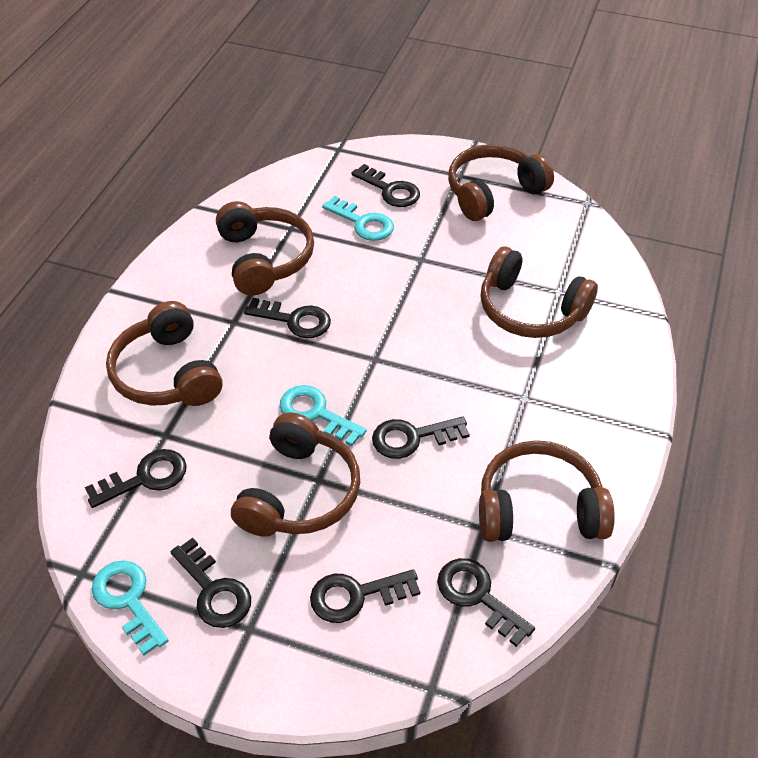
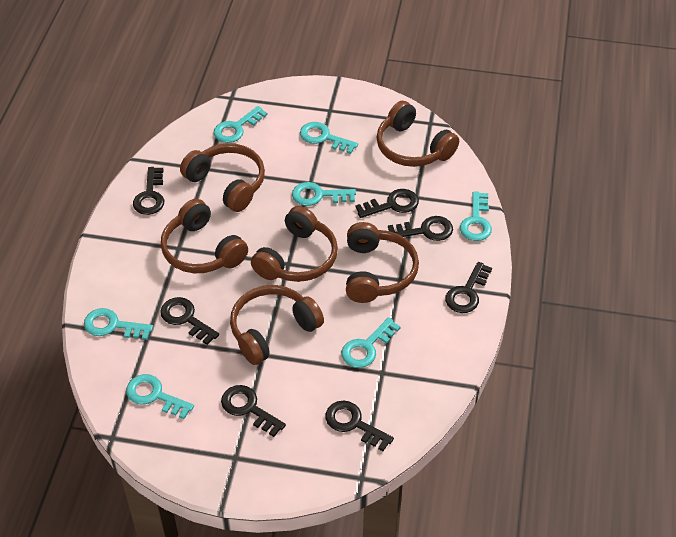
turquoise key: [92,560,169,655] [279,385,366,446] [322,196,394,241] = 3 -> [84,308,153,340] [126,374,194,419] [213,106,267,143] [292,182,356,206] [300,122,358,154] [341,317,401,368] [460,191,492,241] = 7

